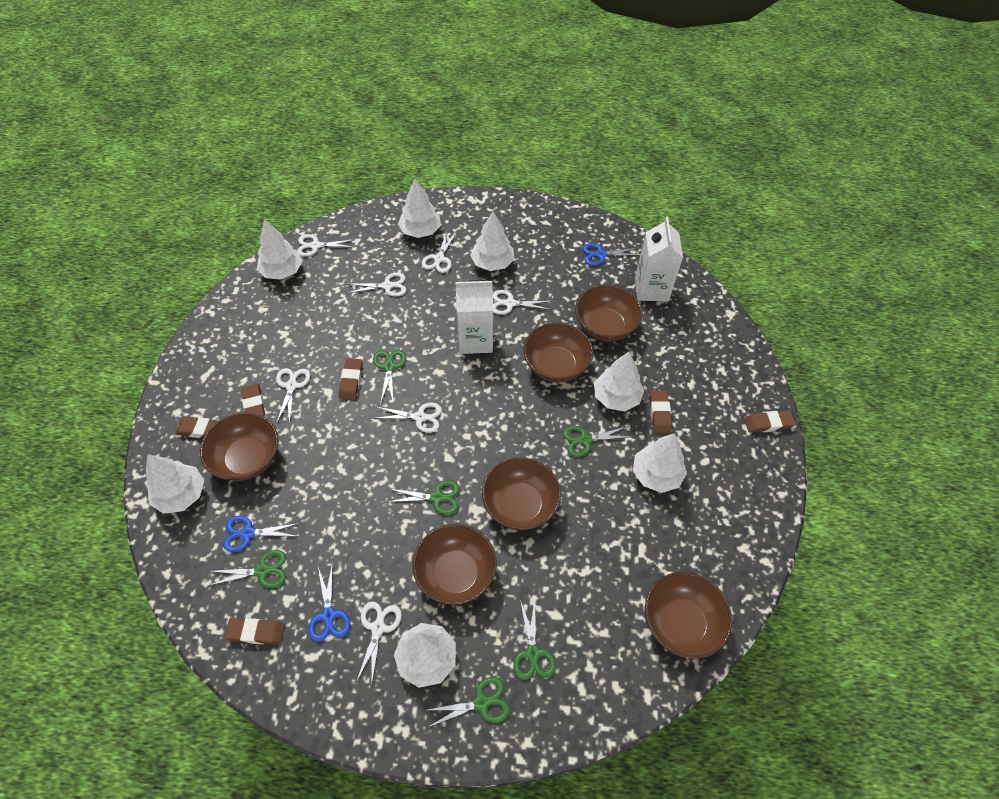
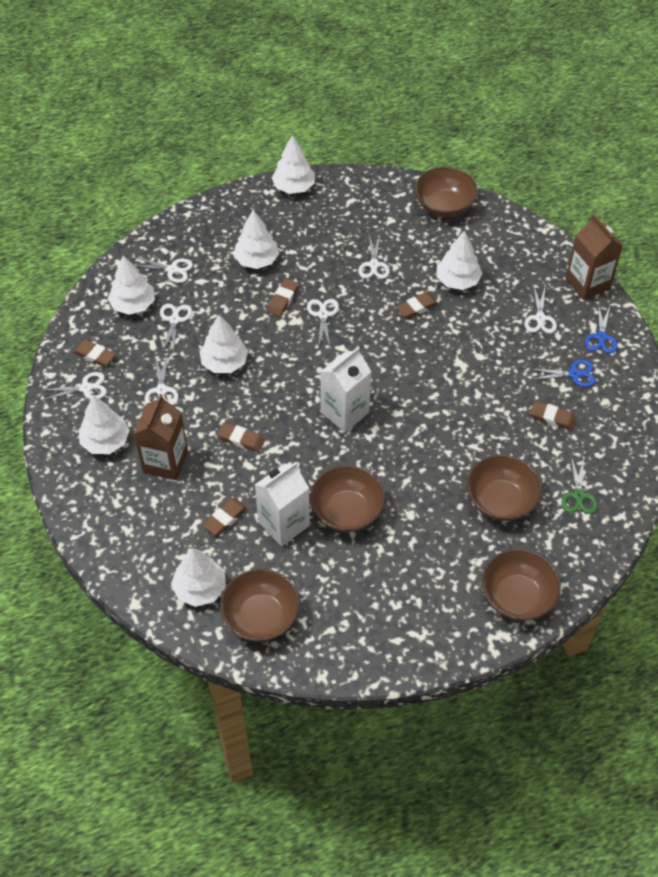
blue scissors: [223,516,300,552] [308,566,350,642] [583,243,638,266] = 3 -> [531,360,596,387] [585,303,618,354] = 2
brown bowl: [200,413,278,481] [413,524,497,605] [482,457,561,530] [523,323,593,382] [575,285,643,341] [645,572,732,659] = 6 -> [220,569,299,642] [310,466,385,532] [415,167,478,218] [467,455,542,521] [482,549,561,621] = 5
brown carton: none = 0 -> [134,394,188,480] [565,214,623,300] = 2
green scissors: [208,550,286,588] [373,350,406,402] [388,481,460,515] [424,677,510,727] [513,600,556,680] [563,426,632,457] = 6 -> [561,457,597,514] = 1

